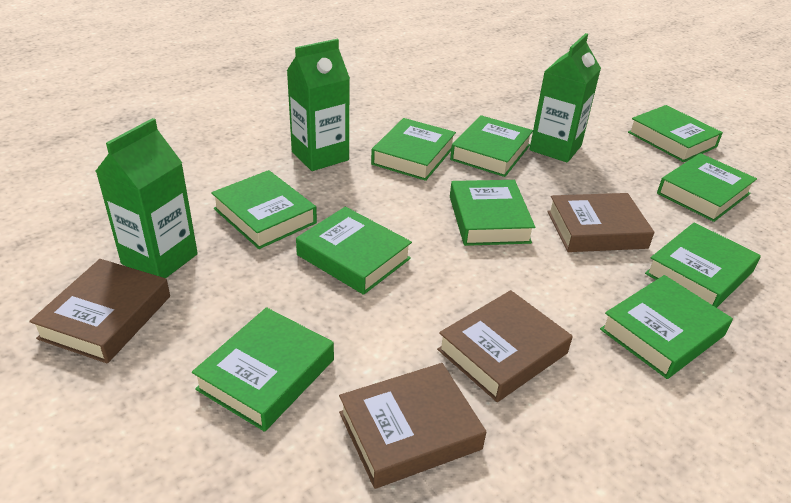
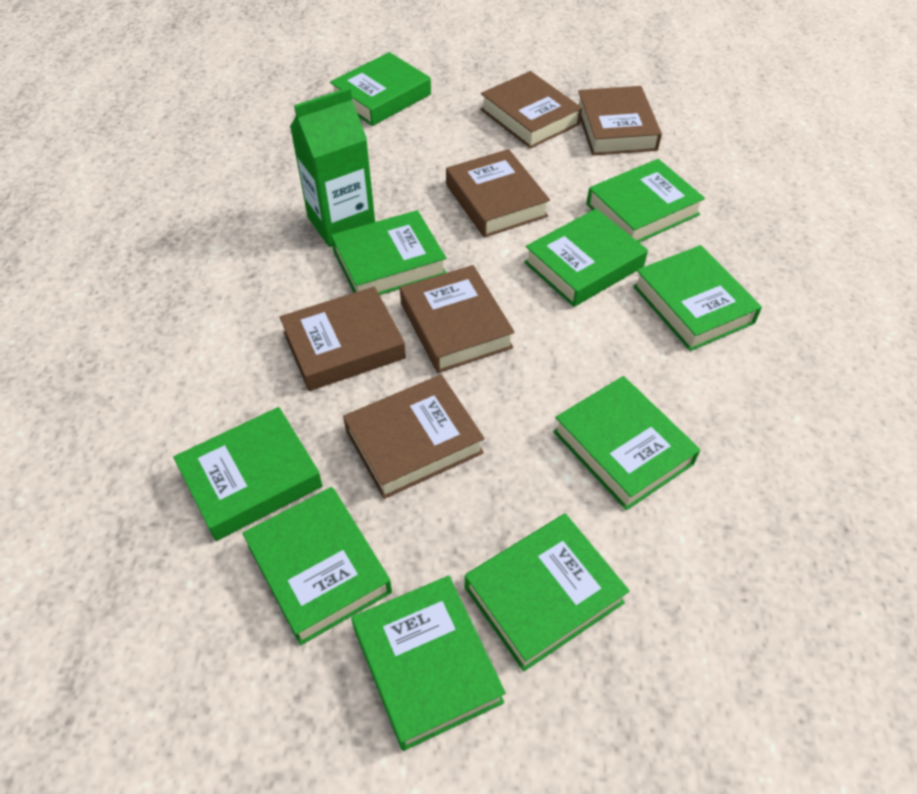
brown book: [29,259,170,363] [339,363,486,489] [437,290,572,402] [547,193,655,252] = 4 -> [280,286,406,391] [343,374,484,499] [400,265,515,373] [446,149,550,237] [480,71,582,149] [578,86,662,155] = 6
green carton: [96,118,198,278] [287,39,350,171] [530,33,601,163] = 3 -> [290,88,375,247] = 1

